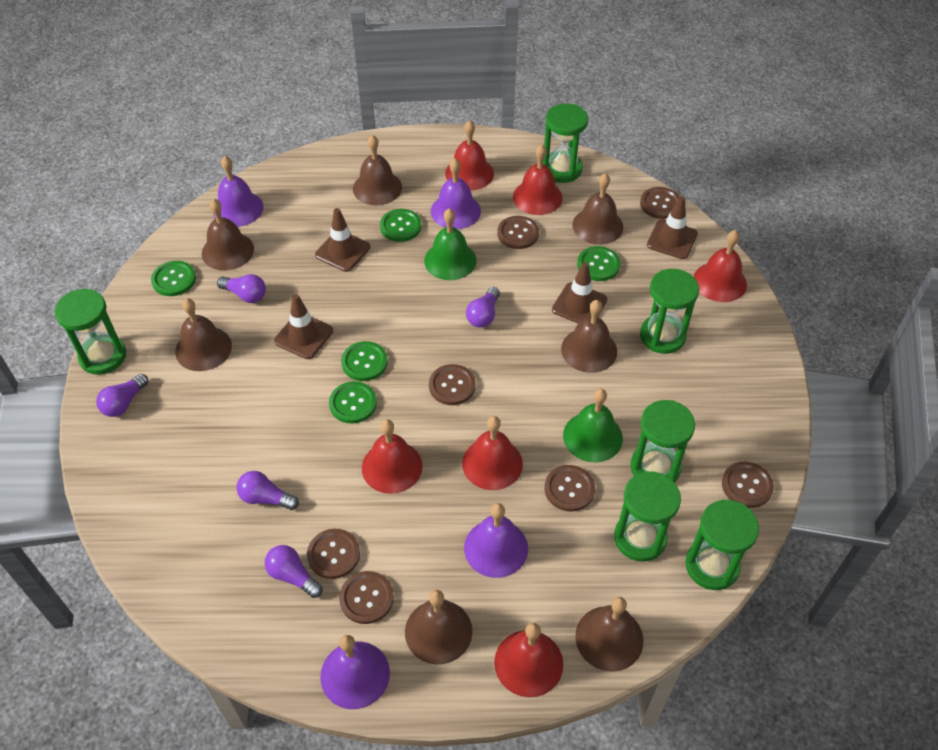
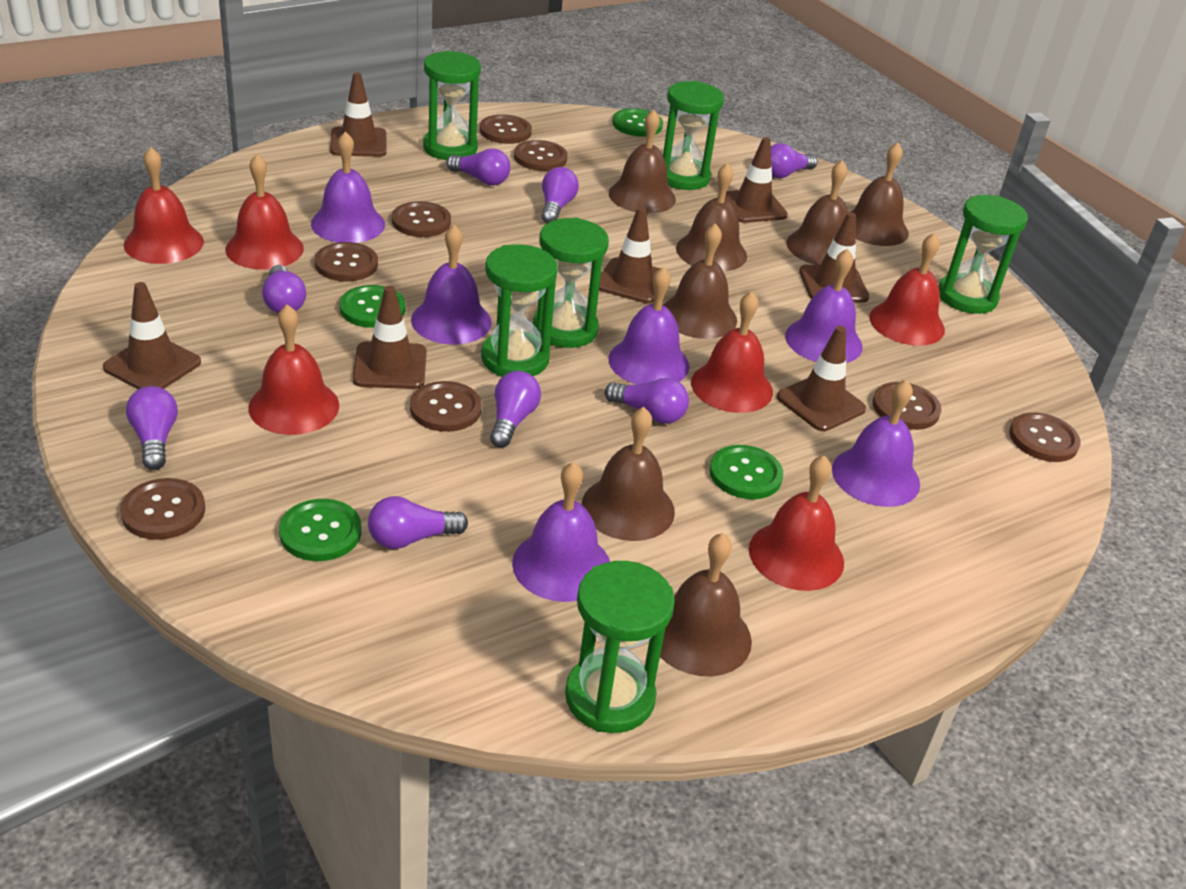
brown button: [307,529,360,579] [339,571,394,624] [429,364,476,405] [497,216,539,249] [545,465,595,512] [640,187,680,219] [722,462,774,508] = 7 -> [120,478,205,540] [315,242,378,282] [392,201,451,237] [410,381,482,432] [480,114,532,144] [514,140,568,171] [873,382,942,430] [1009,412,1081,462] = 8
brown traffic cone: [274,294,333,359] [315,208,370,272] [552,262,607,324] [647,196,698,259] = 4 -> [103,282,201,389] [330,72,387,157] [353,286,427,389] [599,207,661,303] [725,137,788,223] [777,326,866,431] [799,212,869,303] = 7
green bell: [424,208,477,280] [563,389,623,462] = 2 -> none = 0
green button: [151,261,196,296] [329,381,377,423] [341,341,388,381] [380,209,422,242] [577,246,621,281] = 5 -> [279,499,361,561] [340,285,406,328] [612,108,663,137] [709,445,783,499] = 4
purple bell: [213,156,263,227] [320,635,390,709] [431,158,481,229] [464,503,528,578] = 4 -> [311,131,385,243] [411,225,492,345] [512,462,610,602] [609,267,689,385] [785,249,863,363] [832,379,920,507] = 6
purple light bulb: [96,374,149,417] [217,274,266,303] [237,471,299,510] [265,545,322,598] [466,287,500,328] = 5 -> [126,386,178,470] [262,265,306,313] [368,496,468,549] [446,148,511,186] [490,371,541,447] [541,167,579,223] [605,378,689,424] [771,143,817,178] = 8

